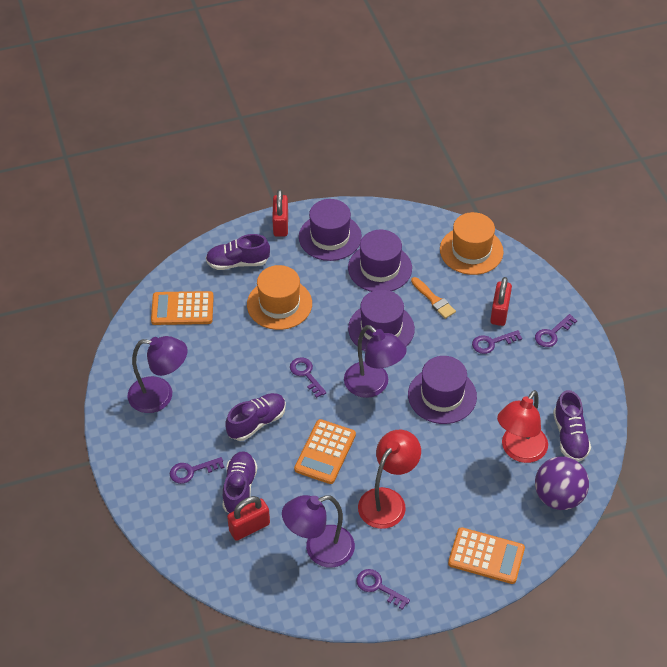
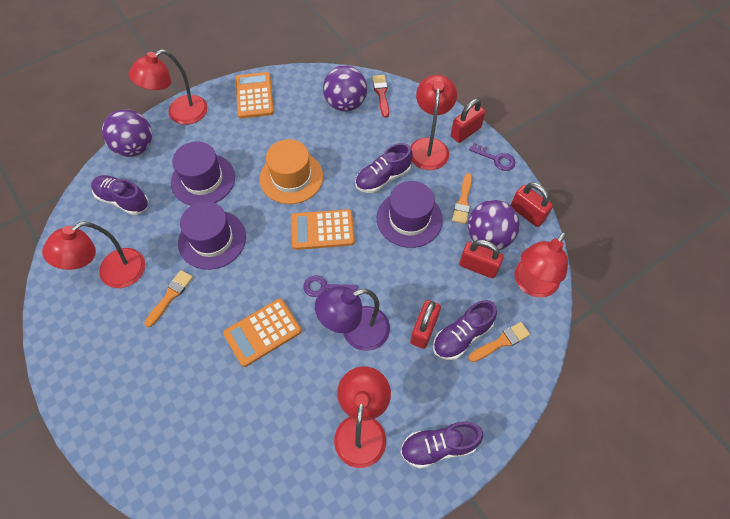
orange brush: [411,277,456,319] = 1 -> [145,270,193,327] [452,173,472,224] [468,322,530,362] = 3
orange hat: [247,265,312,330] [440,212,503,275] = 2 -> [260,139,323,204] = 1
purple ball: [535,456,589,510] = 1 -> [102,109,152,157] [323,65,367,112] [467,200,520,250] = 3
purple hat: [299,199,362,261] [348,230,412,292] [348,290,415,351] [408,356,477,424] = 4 -> [171,142,235,206] [178,202,246,270] [377,181,443,248] = 3
purple key: [170,457,224,484] [290,357,326,398] [356,569,410,610] [472,330,522,354] [535,314,577,347] = 5 -> [303,275,358,297] [469,143,515,171] = 2
purple lamp: [127,336,188,413] [282,495,355,568] [344,325,407,398] = 3 -> [315,286,390,351] = 1
red brush: none = 0 -> [372,75,389,118] = 1
red lamp: [358,430,421,529] [497,390,548,463] = 2 -> [42,221,145,288] [128,49,208,125] [334,366,391,468] [410,75,457,170] [514,231,568,297] = 5
red padlock: [227,496,270,541] [272,189,288,237] [490,277,512,326] = 3 -> [410,300,441,349] [451,99,486,143] [459,240,504,278] [510,182,553,227] = 4

